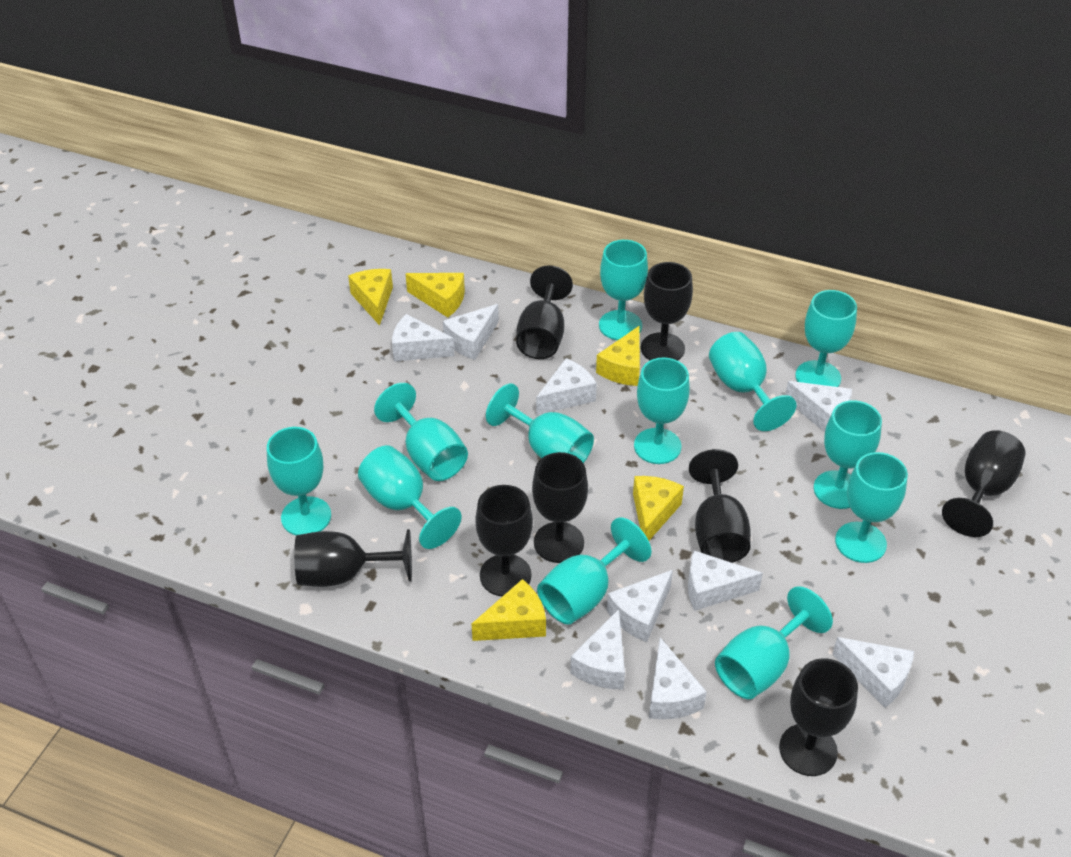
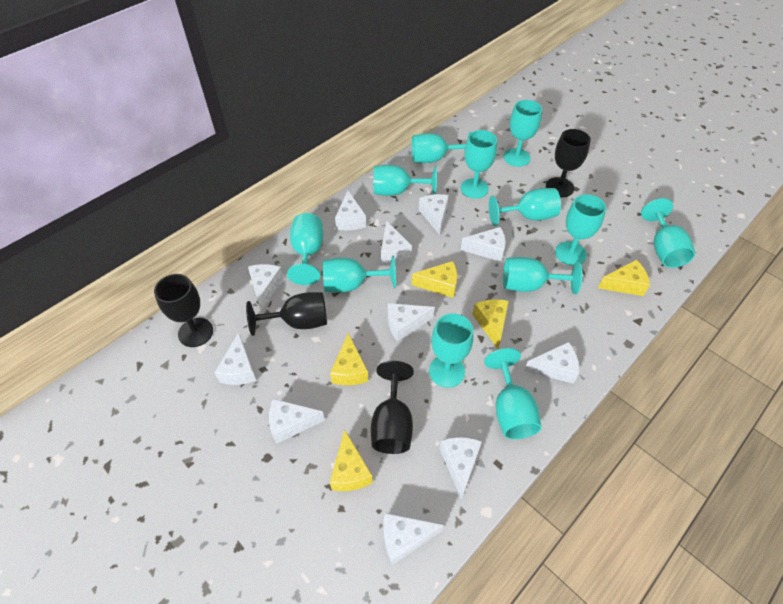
black goblet: [294,529,412,587] [475,485,533,596] [516,265,573,359] [532,452,588,563] [641,262,693,361] [689,449,751,563] [779,658,858,776] [942,430,1025,537] = 8 -> [154,274,213,347] [246,292,327,336] [371,361,414,454] [546,129,591,197] = 4
white cheese: [392,314,455,362] [443,304,499,360] [536,358,597,415] [570,609,625,690] [607,570,673,642] [649,637,707,719] [688,551,763,611] [785,381,852,432] [832,637,914,708] = 9 -> [214,332,256,385] [248,264,283,311] [269,399,325,444] [335,191,366,230] [381,220,412,263] [383,513,444,565] [388,303,435,342] [419,194,449,235] [439,437,482,500] [461,227,505,262] [524,342,579,384] = 11

